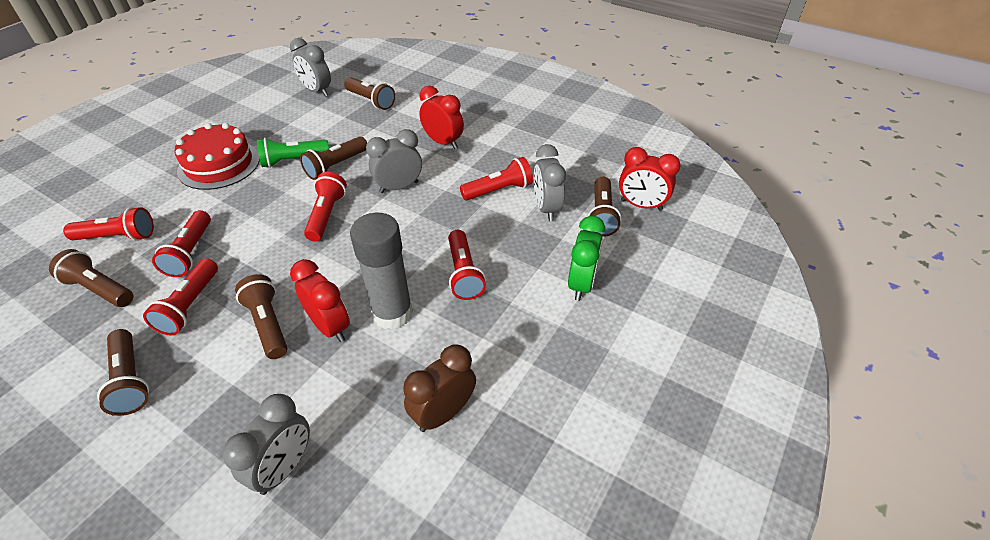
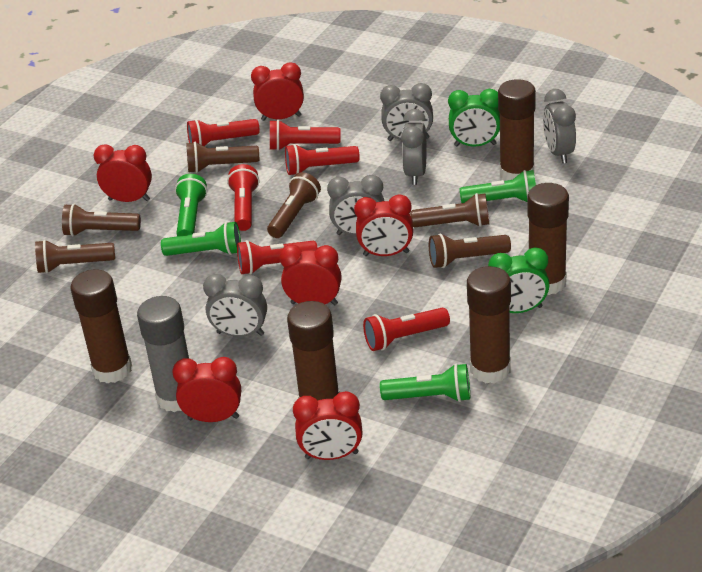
brown clock: [403,344,476,432] = 1 -> none = 0
brown glue stick: none = 0 -> [70,269,132,383] [287,301,340,401] [467,266,511,383] [498,79,536,181] [527,183,569,295] = 5
green clock: [568,216,605,301] = 1 -> [448,89,500,147] [488,247,550,313] = 2
green flashlight: [257,138,329,168] = 1 -> [161,222,241,256] [175,174,207,236] [380,364,470,402] [460,170,536,203] = 4
grey clock: [222,394,310,495] [290,38,331,97] [366,129,422,193] [534,144,566,221] = 4 -> [203,274,267,337] [327,175,384,235] [380,83,433,141] [401,109,427,185] [543,89,576,163] = 5
red cake: [175,123,260,190] = 1 -> none = 0
red clock: [290,259,350,342] [419,86,464,149] [619,147,681,211] = 3 -> [94,144,152,202] [172,357,241,422] [251,62,304,121] [279,245,341,305] [293,391,362,460] [354,194,413,256] = 6

